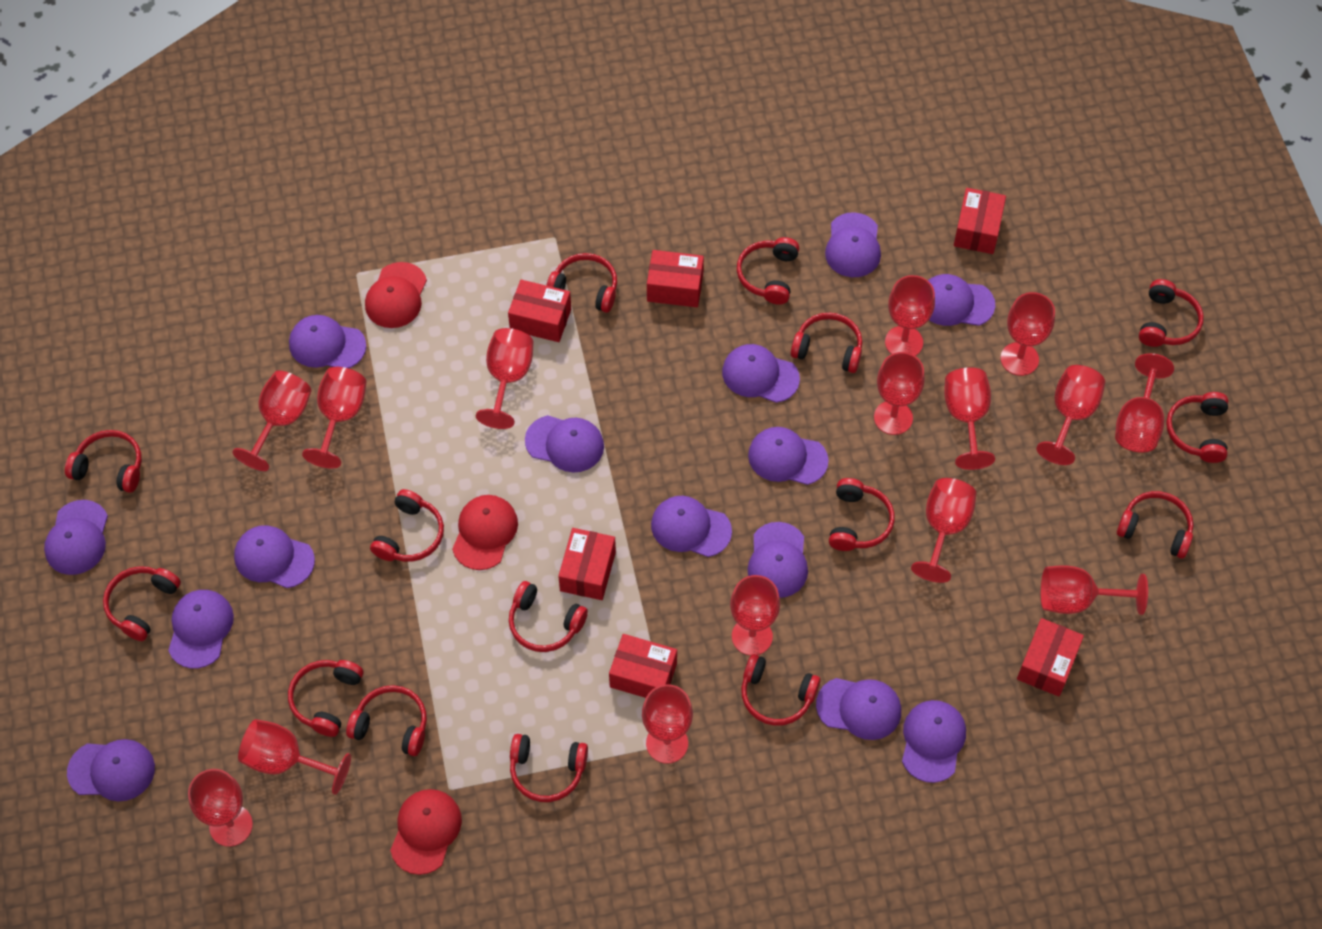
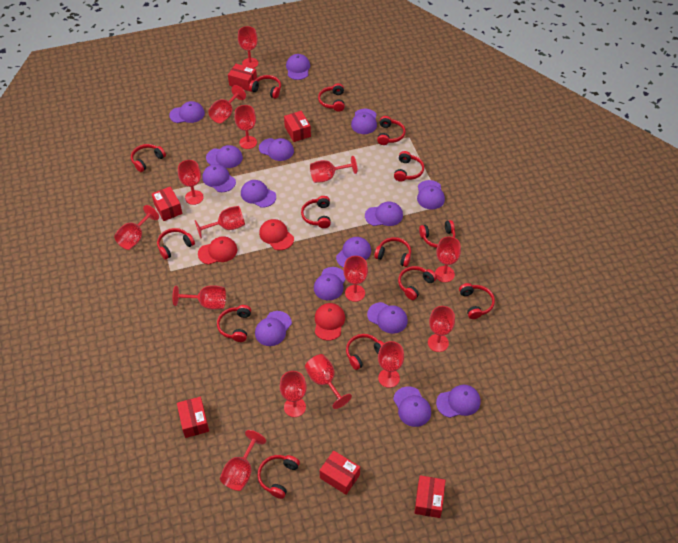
purple cap: [44,500,108,575] [67,739,155,801] [168,590,234,669] [234,525,315,588] [289,315,366,368] [525,415,604,473] [651,496,732,557] [722,344,800,403] [748,427,829,485] [748,522,808,598] [816,678,901,740] [825,212,881,277] [902,700,966,783] [928,274,995,326] = 14 -> [169,101,205,123] [203,164,236,192] [206,145,243,168] [241,180,276,208] [255,311,292,346] [259,138,294,161] [286,54,310,80] [314,267,346,300] [336,237,371,268] [351,109,377,134] [365,201,403,226] [367,302,408,334] [393,387,431,427] [417,180,445,209] [436,385,480,418] = 15
red headphones: [65,430,142,493] [103,566,181,641] [288,660,363,737] [346,685,427,756] [370,489,444,562] [509,581,588,652] [510,734,588,802] [546,253,617,313] [737,237,799,305] [741,654,821,726] [791,313,862,373] [829,478,895,551] [1117,491,1193,559] [1139,279,1204,347] [1166,392,1228,463] = 15 -> [131,144,166,172] [157,228,195,260] [217,305,251,342] [249,75,281,99] [258,455,300,499] [301,196,331,228] [318,83,345,112] [346,334,384,370] [374,237,411,267] [377,116,405,145] [394,151,424,182] [398,266,437,300] [419,220,455,248] [459,283,495,319] = 14

